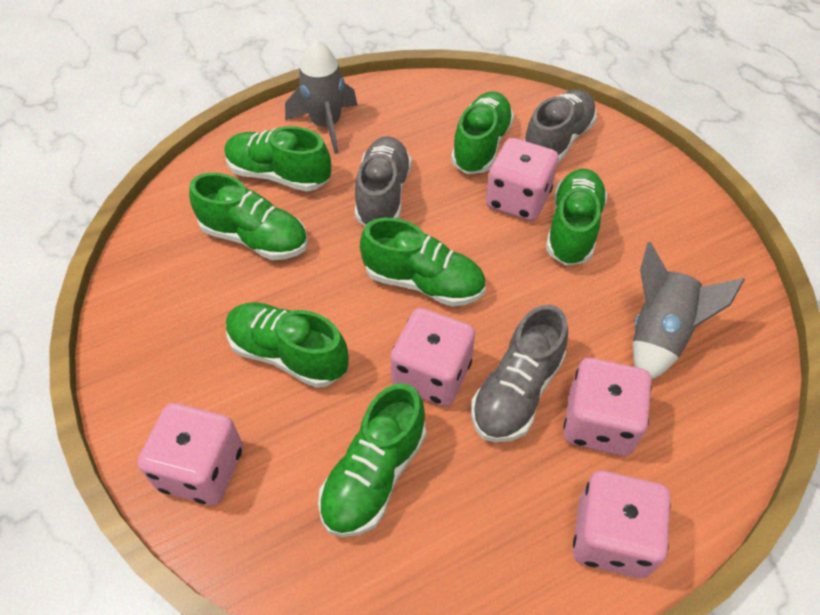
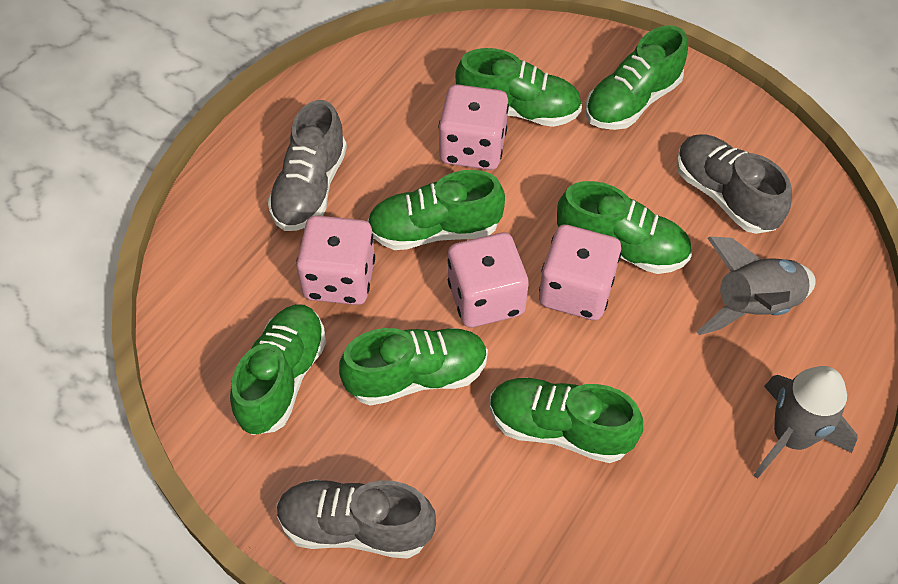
pink dice: [138,403,243,505] [391,308,475,407] [486,138,559,221] [563,358,652,456] [573,471,671,578] = 5 -> [296,215,375,305] [438,84,509,170] [448,232,529,327] [539,225,621,320] = 4

